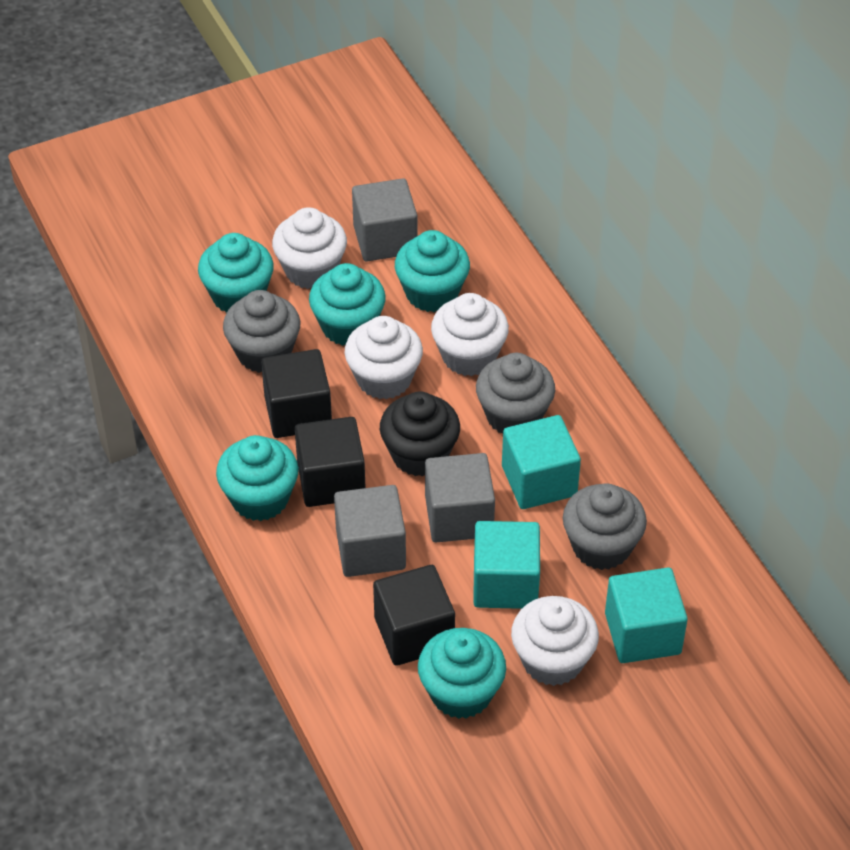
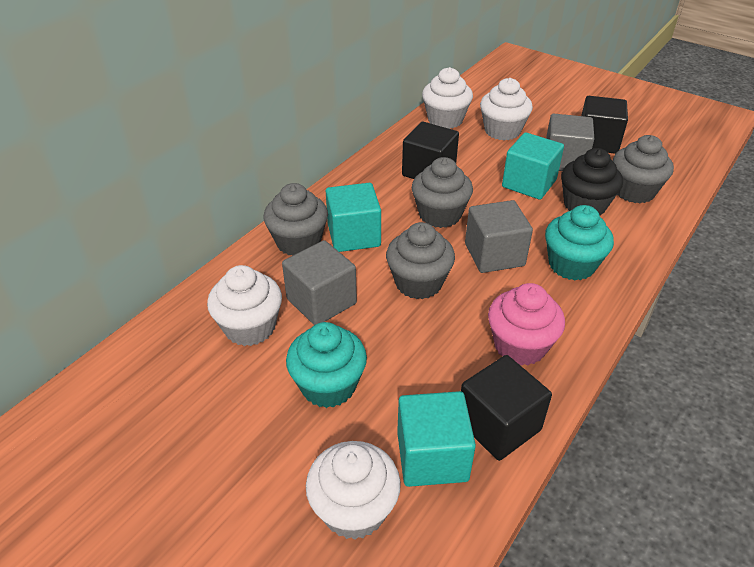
grey cupcake: [223,290,301,373] [476,353,555,433] [563,483,647,570] = 3 -> [264,183,328,256] [386,222,455,299] [412,157,473,228] [612,135,674,203] = 4
pink cupcake: none = 0 -> [488,283,565,366] = 1
turquoise cupcake: [198,233,274,313] [216,435,299,521] [309,263,386,346] [395,230,470,312] [418,628,506,719] = 5 -> [286,322,367,408] [545,205,614,280] = 2

